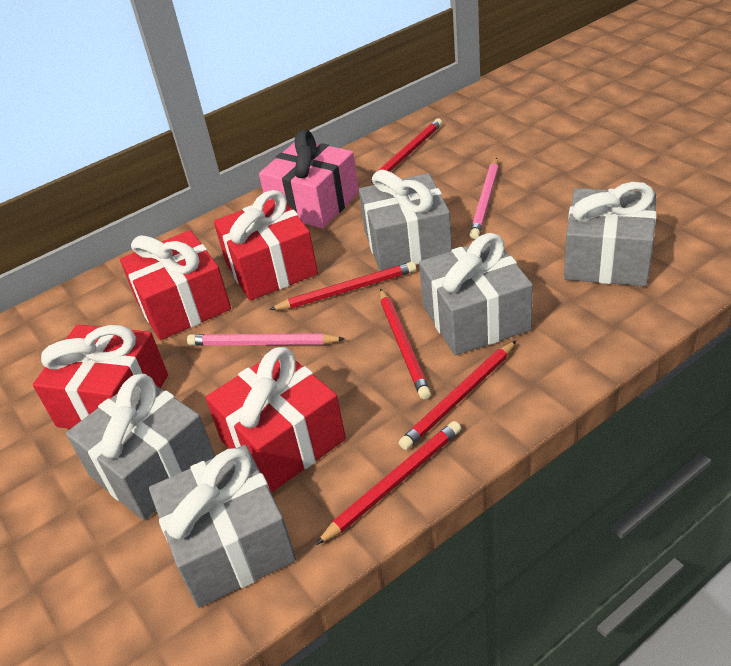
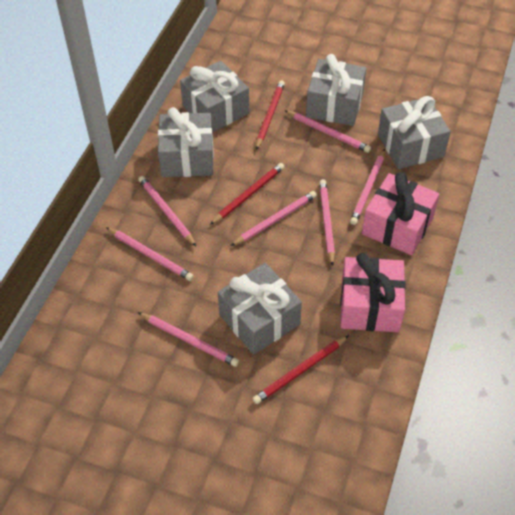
pink gift: [259,129,359,229] = 1 -> [340,253,406,332] [362,172,439,255] = 2
pink pencil: [187,333,345,345] [469,158,499,239] = 2 -> [106,227,194,281] [138,176,196,246] [138,312,239,367] [231,191,317,246] [284,110,371,153] [319,179,335,266] [350,149,385,225] = 7
red gift: [33,325,168,429] [120,230,231,340] [205,347,346,492] [214,190,318,301] = 4 -> none = 0
red pencil: [269,262,416,310] [316,421,461,545] [371,118,442,183] [380,288,431,400] [399,341,516,450] = 5 -> [210,163,284,225] [252,335,349,404] [256,81,285,150] = 3

